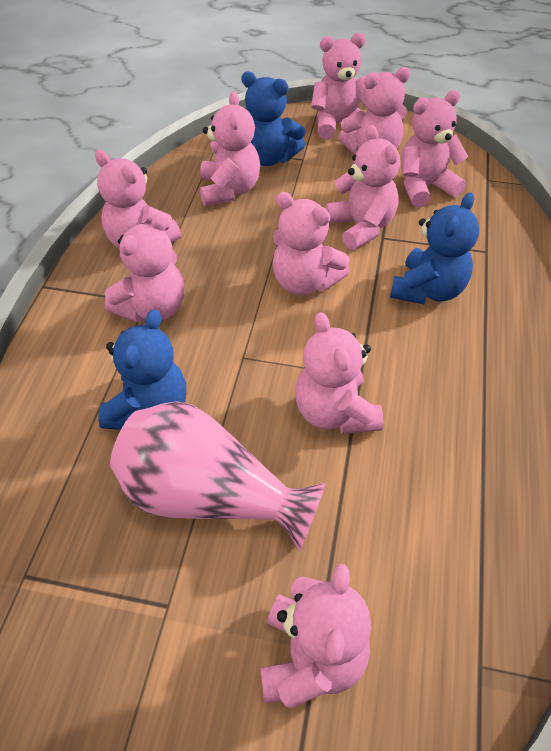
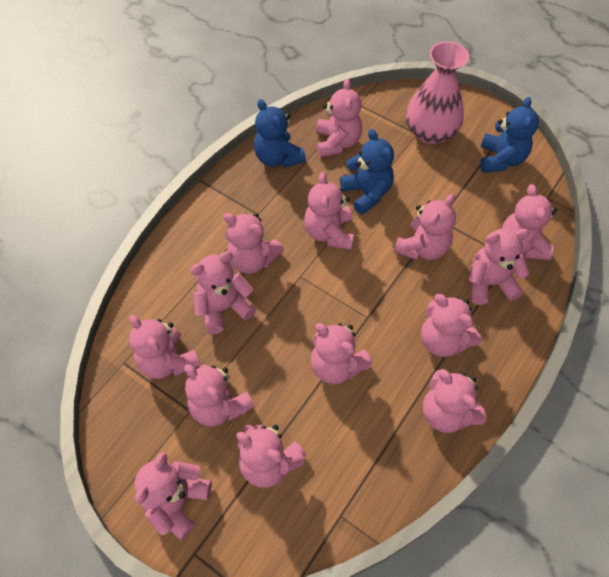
pink teddy bear: [95,150,181,249] [105,212,184,322] [200,91,260,206] [260,564,371,709] [273,192,350,295] [295,312,384,434] [311,33,366,140] [325,125,400,250] [338,67,411,154] [401,90,468,207] = 10 -> [129,315,200,379] [135,452,212,540] [184,364,255,426] [190,251,256,334] [224,213,284,274] [236,425,306,488] [304,172,354,250] [311,323,373,384] [316,78,362,158] [394,194,456,260] [421,294,482,357] [423,369,486,433] [469,228,530,305] [502,184,557,260] = 14

